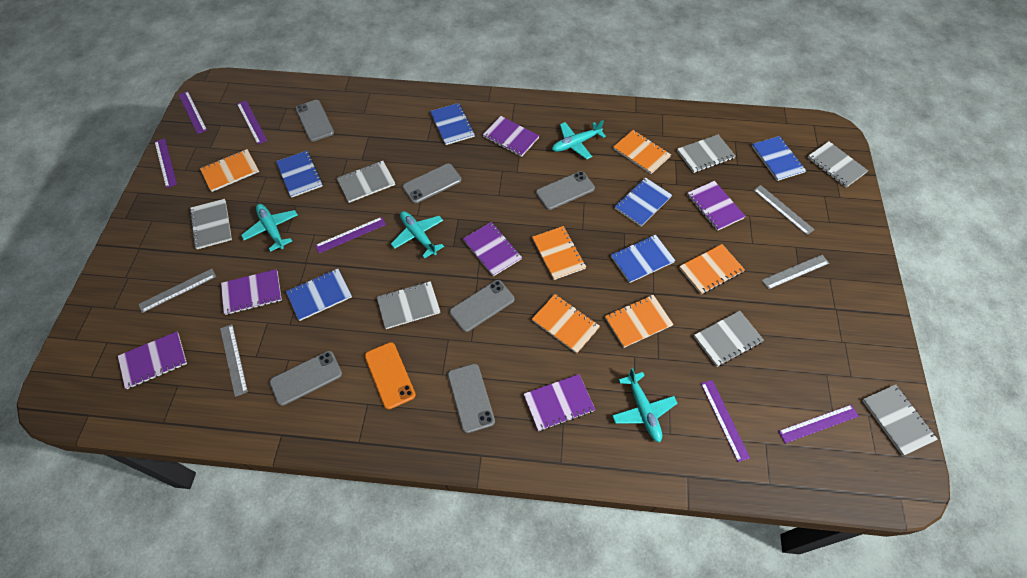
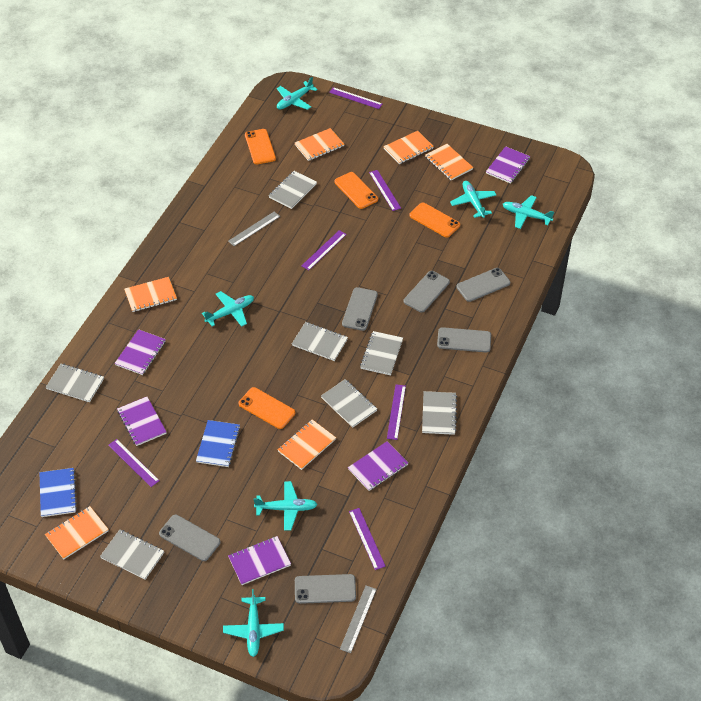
blue notebook: [276,151,323,198] [286,269,352,321] [430,103,475,145] [611,235,676,283] [615,177,672,227] [752,136,806,181] = 6 -> [40,468,77,517] [196,420,240,467] = 2
grey ruler: [138,269,216,313] [220,324,248,397] [753,185,815,235] [762,255,829,289] = 4 -> [228,211,280,246] [340,586,377,653] = 2
orange phone: [365,342,416,409] = 1 -> [238,387,295,429] [245,129,276,164] [334,172,378,209] [409,203,460,237] = 4
purple notebook: [118,332,187,389] [221,269,282,315] [463,222,522,276] [483,116,539,157] [524,374,595,431] [687,181,746,231] = 6 -> [115,329,166,375] [117,397,167,446] [228,536,291,585] [348,441,408,491] [486,146,530,184] = 5
turquoise plane: [241,204,298,252] [391,211,444,259] [552,120,606,159] [612,368,678,442] = 4 -> [202,291,254,327] [223,589,284,657] [253,481,318,531] [277,77,318,110] [450,181,496,218] [503,195,554,229] = 6

